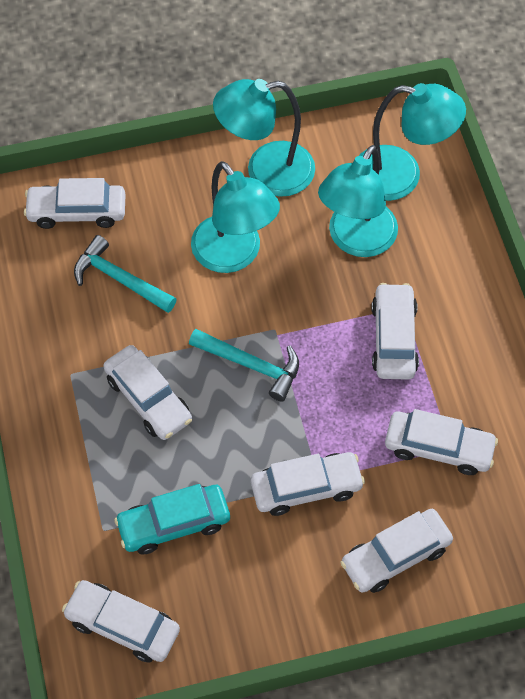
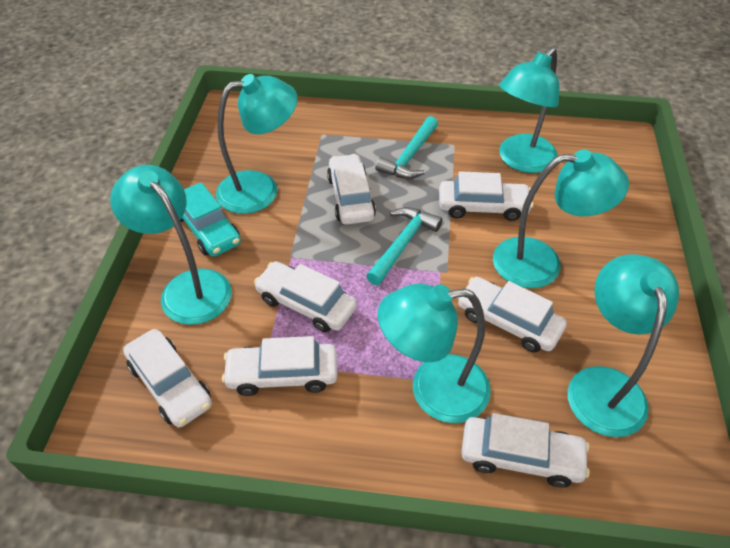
turquoise lamp: [191,161,280,273] [213,79,315,197] [318,145,398,257] [359,83,466,201] = 4 -> [110,165,232,325] [216,74,297,214] [378,283,491,423] [493,149,629,288] [499,47,559,173] [568,254,679,437] = 6

